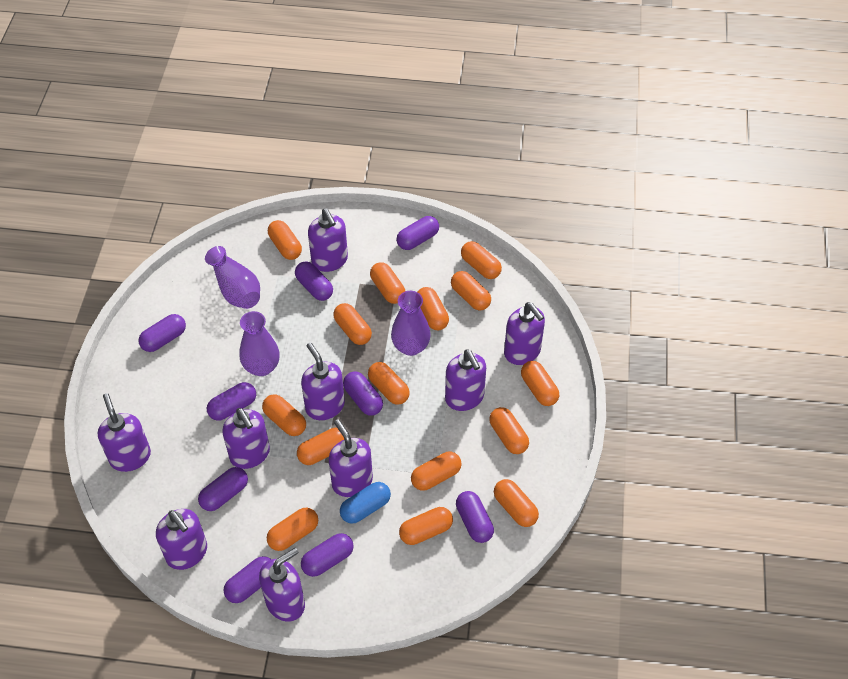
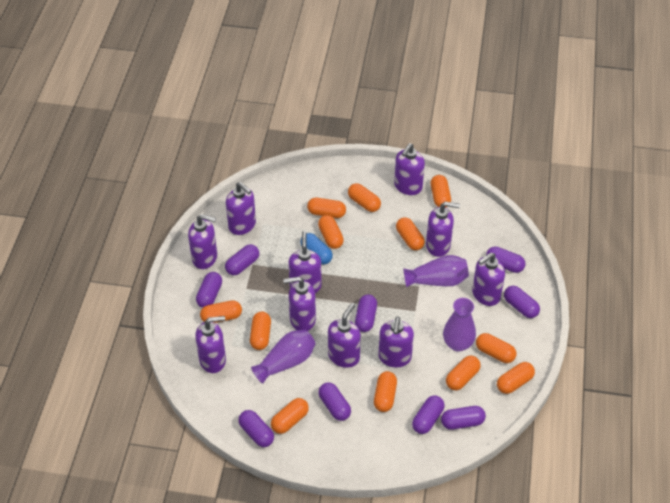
orange capsule: [262,394,306,436] [267,507,318,551] [268,220,302,260] [297,428,345,465] [333,303,372,345] [368,362,410,405] [370,262,405,304] [399,507,453,545] [411,452,462,491] [418,287,449,330] [451,271,491,310] [461,241,502,279] [489,407,529,454] [494,479,539,527] [521,361,559,406] = 15 -> [200,300,242,323] [250,312,271,350] [271,398,309,434] [307,198,346,218] [318,215,344,249] [348,183,381,212] [374,371,397,412] [396,217,425,250] [431,175,451,208] [446,356,481,390] [476,333,516,363] [497,362,535,394] = 12
purple soap dispenser: [98,393,151,472] [156,509,207,570] [222,408,270,469] [259,548,305,622] [301,342,345,420] [308,209,348,272] [329,419,373,497] [445,349,486,411] [504,302,545,365] = 9 -> [188,214,217,269] [195,316,226,373] [226,182,256,235] [283,277,316,331] [288,231,322,293] [328,303,361,368] [378,317,414,367] [394,143,425,195] [426,201,460,257] [472,253,505,306] = 10

